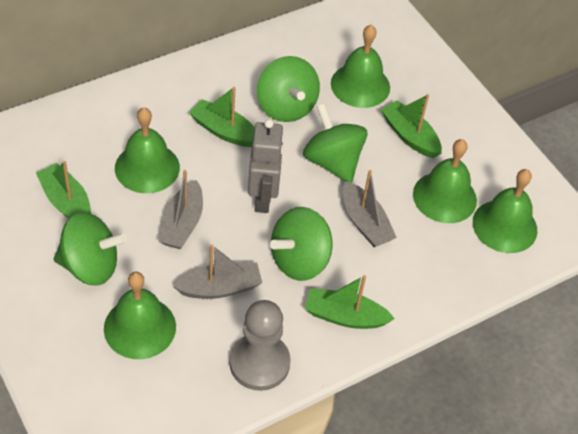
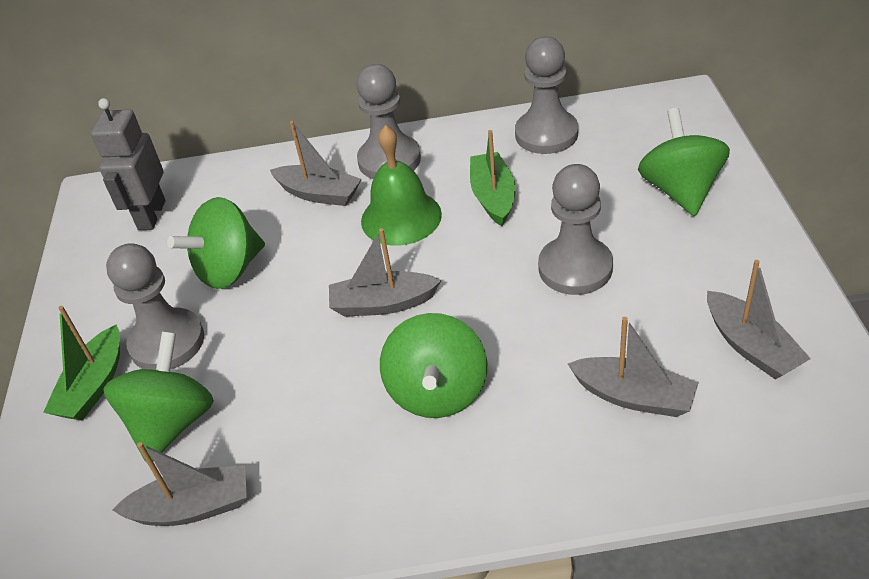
green bell: [104,272,176,359] [115,108,180,193] [331,25,390,108] [413,139,477,223] [473,169,537,253] = 5 -> [361,125,442,246] = 1
green boat: [36,161,91,219] [189,87,254,147] [305,275,395,329] [381,94,442,158] = 4 -> [43,306,120,421] [470,130,516,226] = 2
grey boat: [158,170,203,249] [173,244,262,299] [343,170,397,247] = 3 -> [112,442,247,526] [270,121,361,206] [329,228,441,317] [568,317,698,417] [707,260,811,379] = 5
grey pawn: [229,300,291,391] = 1 -> [106,243,204,370] [356,64,421,179] [515,36,578,154] [538,164,613,295] = 4

